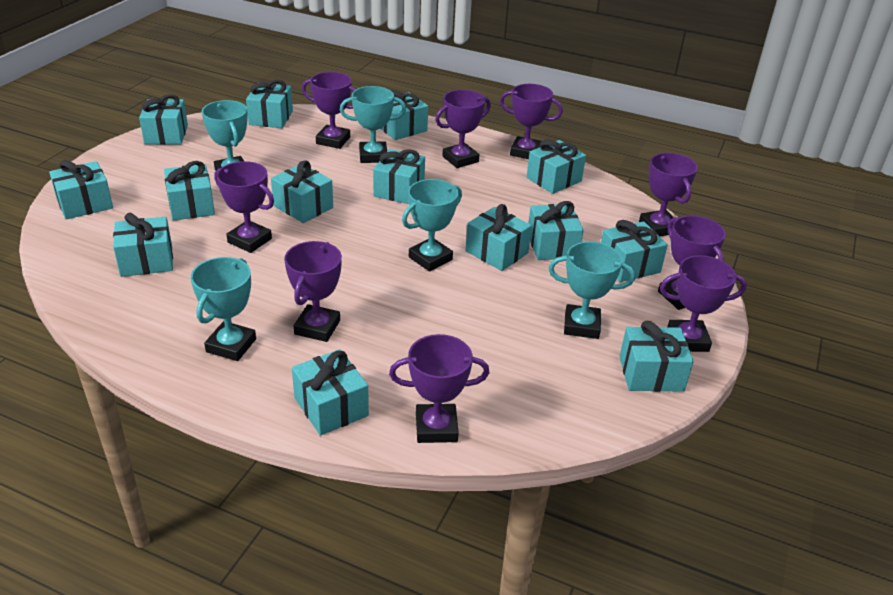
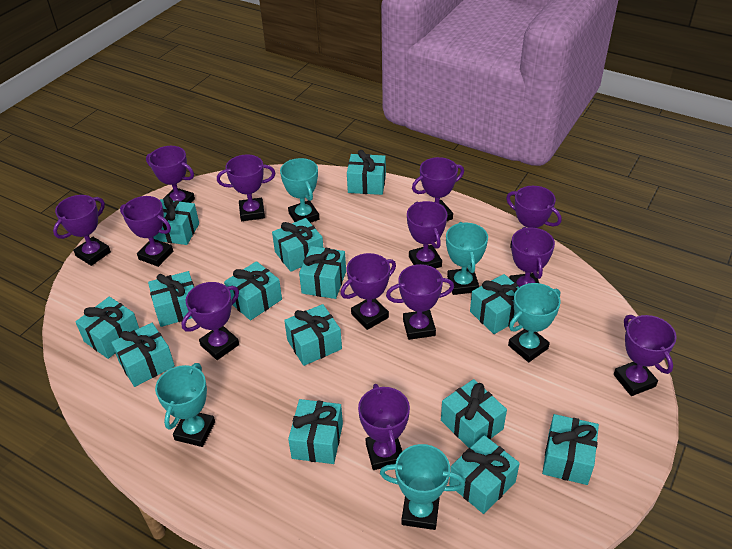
purple trophy: [214,161,274,253] [284,241,342,342] [302,72,356,149] [389,334,490,443] [435,90,491,168] [500,84,563,159] [639,153,698,236] [658,215,726,310] [660,255,747,352] = 9 -> [53,195,111,266] [120,196,173,267] [146,146,195,203] [181,282,239,360] [217,154,276,221] [340,253,396,330] [358,384,410,470] [386,264,454,340] [407,201,447,269] [412,157,464,221] [506,186,562,247] [509,227,555,287] [614,315,677,396] = 13

